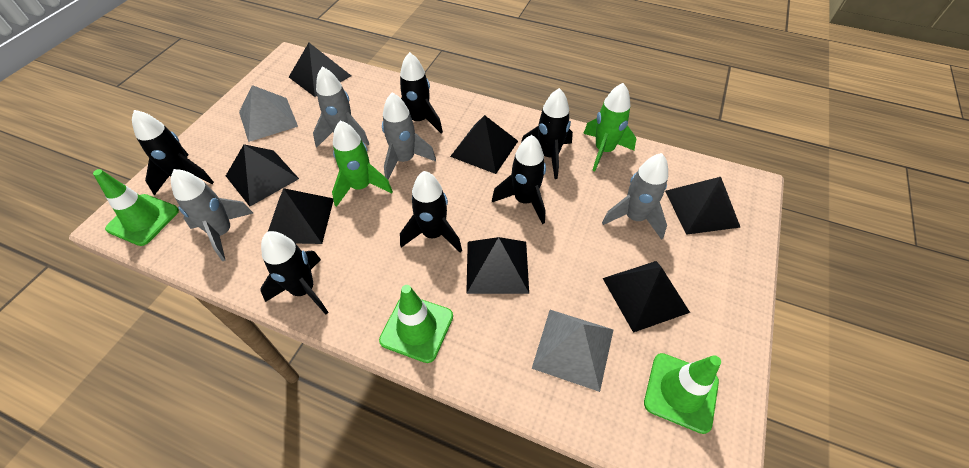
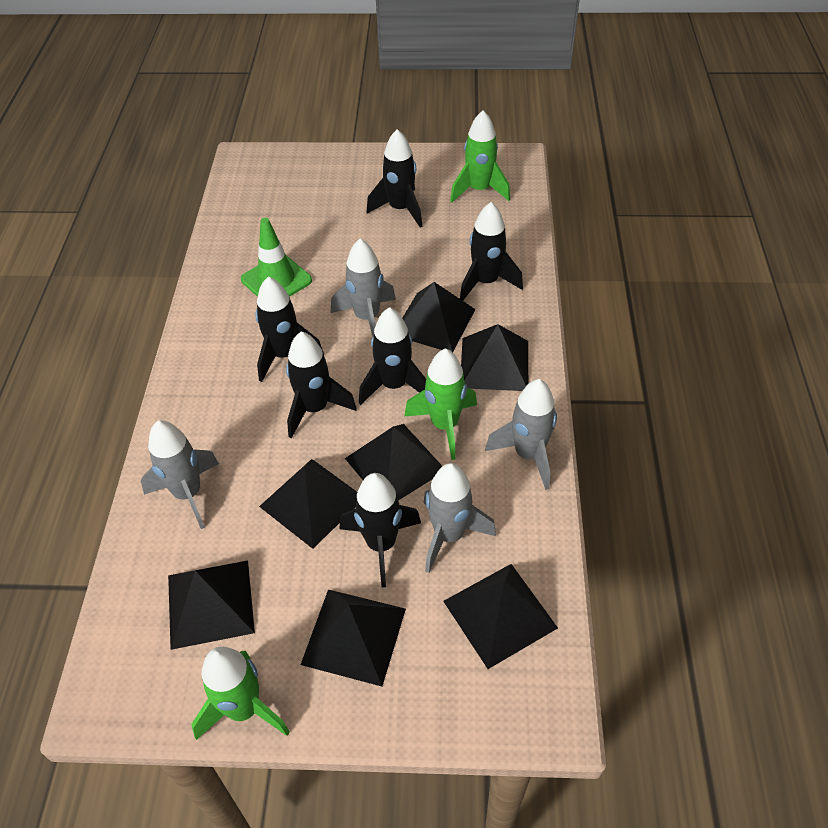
green rocket: [332,121,393,207] [583,83,636,172] = 2 -> [191,647,290,740] [404,348,477,460] [450,110,510,203] = 3
green traffic cone: [93,169,179,246] [379,285,453,363] [644,353,721,434] = 3 -> [241,218,312,297] = 1
grey pyramid: [239,85,298,142] [532,310,614,392] = 2 -> none = 0

